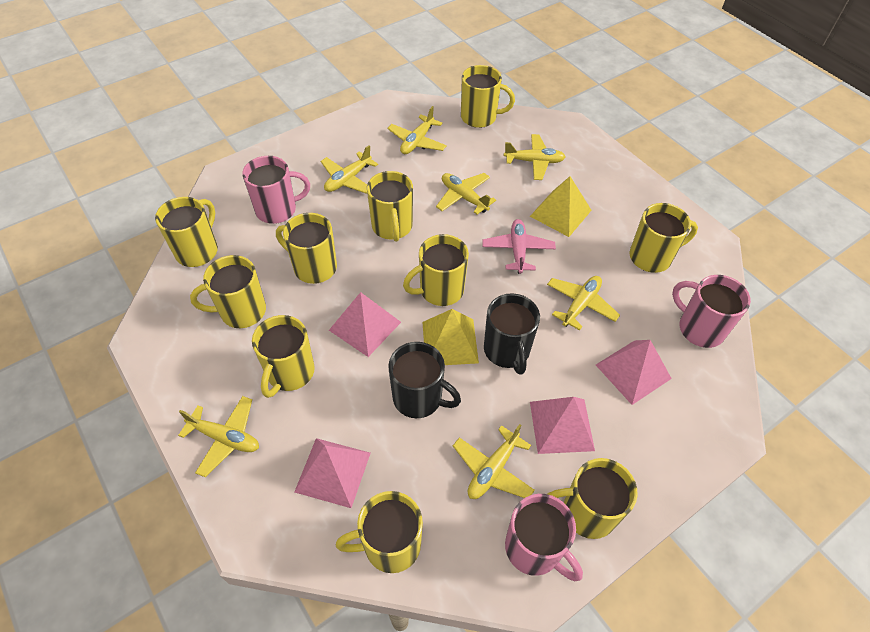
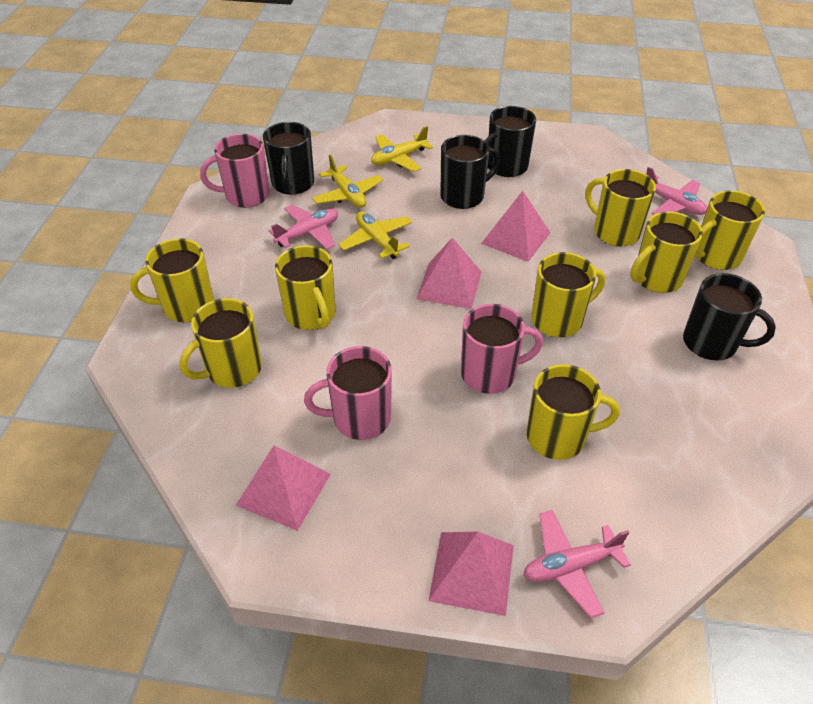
black mug: [388,342,461,418] [484,293,540,375] = 2 -> [263,122,314,195] [440,135,500,209] [485,106,536,177] [683,273,776,360] = 4
pink plane: [482,219,556,274] = 1 -> [269,205,338,249] [524,510,631,618] [646,167,707,215] = 3
yellow mug: [155,197,218,267] [190,255,266,328] [252,315,315,398] [276,213,337,284] [336,491,423,573] [367,171,413,242] [403,234,469,306] [461,65,515,128] [548,458,638,539] [629,203,698,273] = 10 -> [130,238,214,322] [179,298,262,388] [275,245,336,330] [527,364,620,460] [531,252,605,337] [585,169,656,246] [630,212,703,293] [694,190,765,270] = 8
yellow plane: [178,396,259,477] [321,145,378,194] [387,106,447,154] [436,173,496,214] [453,424,535,499] [504,134,566,180] [547,276,620,330] = 7 -> [312,155,383,208] [338,211,412,259] [371,126,433,172] = 3
yellow pyramid: [422,309,479,365] [530,176,591,237] = 2 -> none = 0

